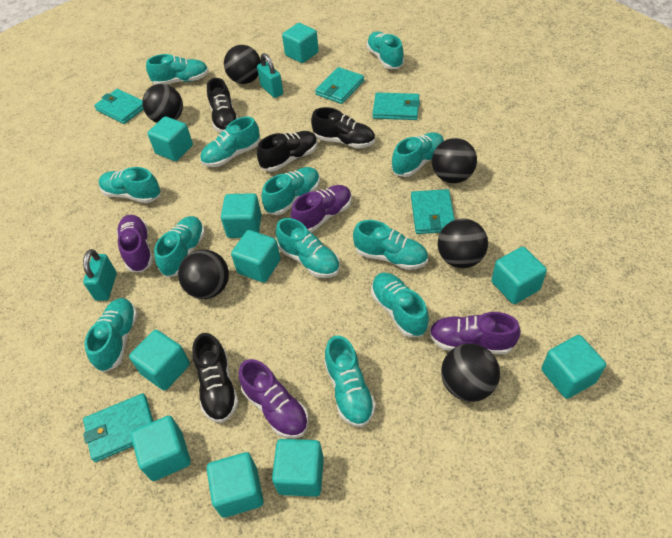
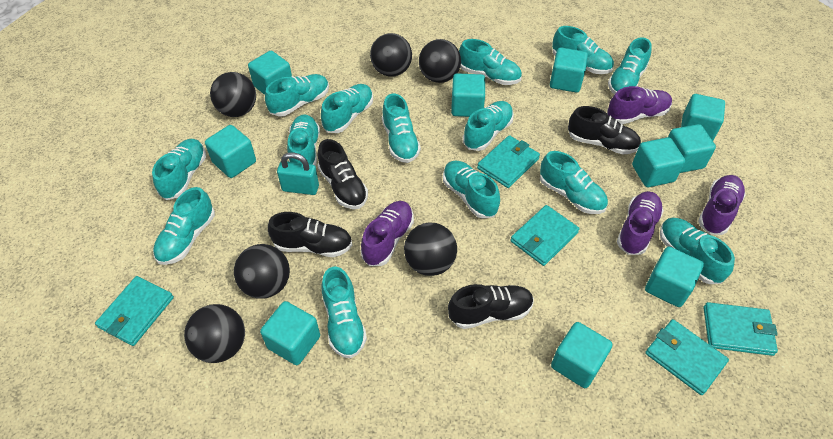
turquoise padlock: [83,249,117,301] [257,53,283,98] = 2 -> [277,152,319,195] = 1
turquoise shoe: [84,298,138,372] [98,167,160,203] [146,54,209,85] [154,216,205,277] [200,116,260,167] [262,167,320,215] [276,218,340,278] [324,335,376,427] [353,220,428,270] [366,31,404,69] [371,273,429,337] [392,132,444,177] = 12 -> [152,139,206,200] [153,187,215,265] [265,74,329,117] [287,114,320,167] [321,84,373,133] [321,267,367,359] [382,93,421,163] [443,161,500,219] [459,39,522,85] [463,101,514,151] [540,151,608,214] [552,26,614,74] [608,37,652,95] [660,218,735,284] = 14

